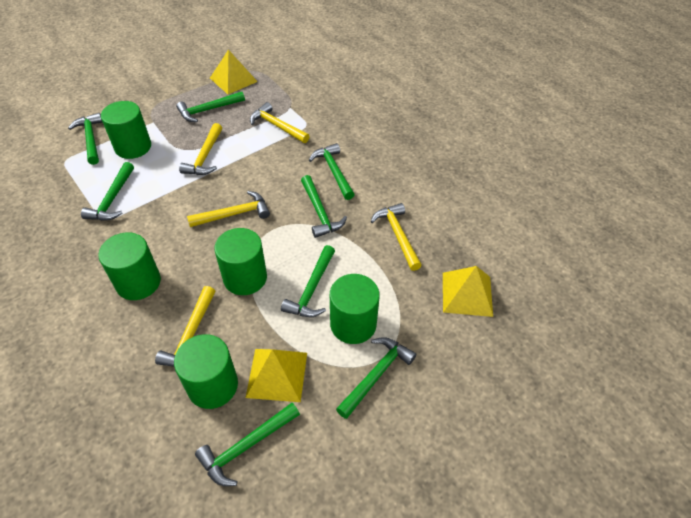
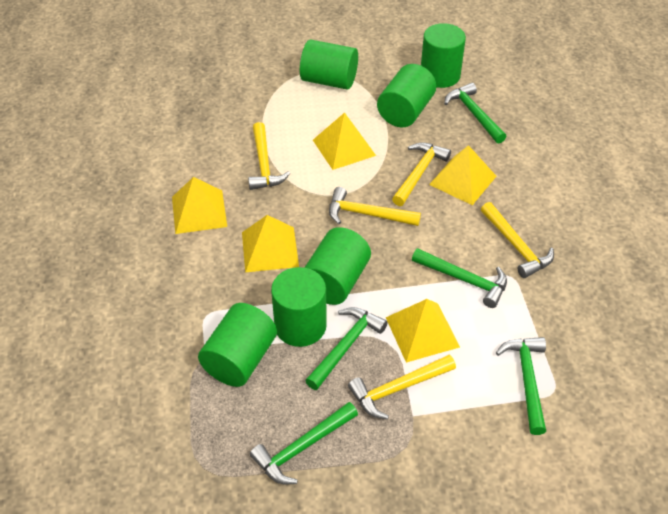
green cylinder: [98,232,161,300] [101,101,151,159] [174,334,238,409] [214,228,267,295] [330,274,380,344] = 5 -> [198,303,277,387] [271,267,327,347] [300,39,358,90] [304,227,371,305] [377,64,436,127] [421,23,466,88] = 6
green hammer: [68,113,103,165] [81,162,134,221] [176,92,245,122] [195,403,300,486] [281,245,335,317] [301,175,347,238] [309,143,355,200] [336,337,416,419] = 8 -> [250,402,358,484] [305,307,388,390] [412,248,507,308] [444,83,506,144] [496,337,546,435] = 5
yellow pyramid: [210,49,258,94] [245,349,307,402] [443,266,493,317] = 3 -> [172,177,227,234] [242,215,299,272] [313,112,376,170] [386,299,460,363] [429,145,496,205] = 5

